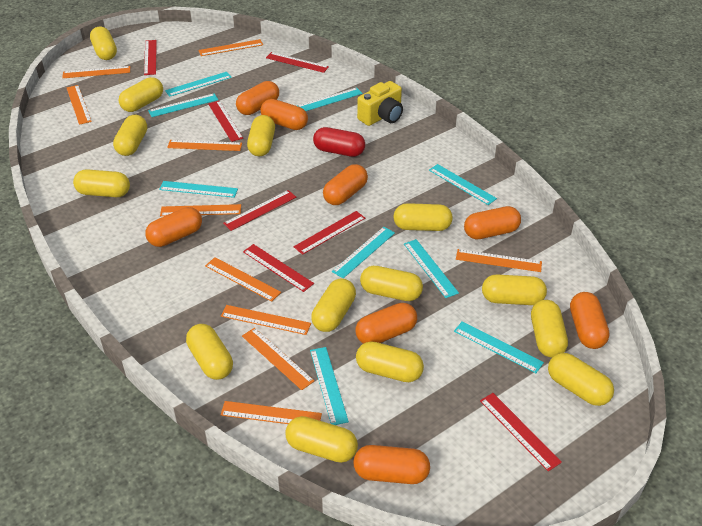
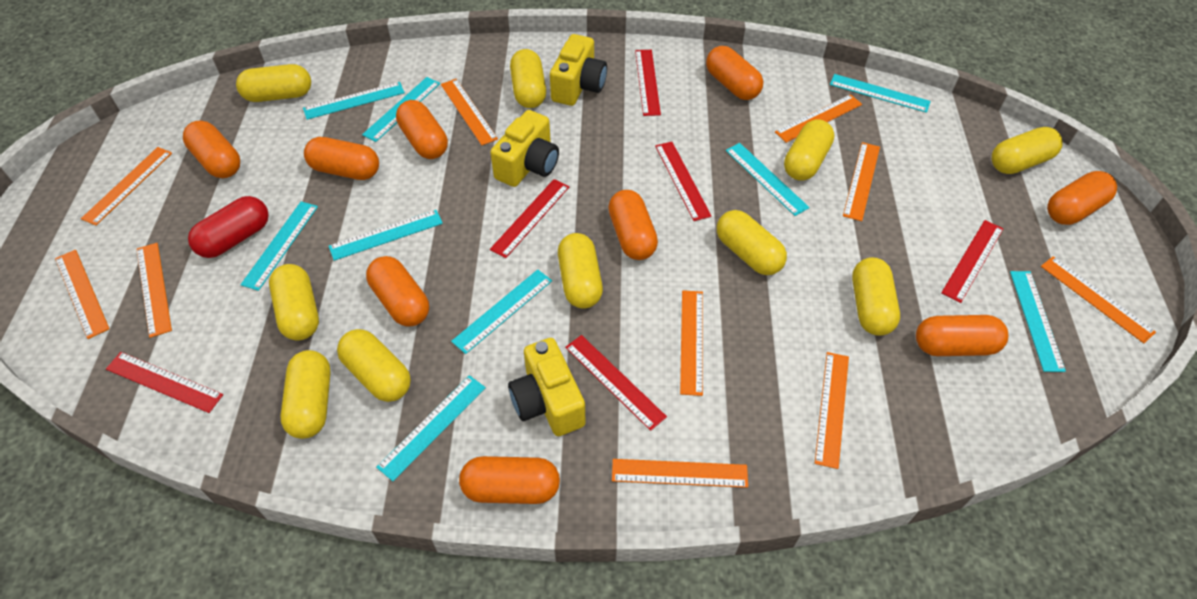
orange capsule: [145,207,202,247] [236,81,279,115] [260,99,308,130] [323,164,368,205] [353,445,430,484] [356,303,417,344] [464,206,521,239] [570,292,609,349] = 8 -> [183,121,240,178] [304,137,379,180] [366,256,429,326] [396,100,448,159] [459,456,560,504] [608,190,658,260] [706,46,763,100] [916,315,1008,356] [1047,171,1117,225] = 9
red ruler: [144,40,157,75] [208,101,243,142] [223,190,296,231] [243,244,314,292] [266,52,329,73] [294,211,365,255] [480,393,562,471] = 7 -> [106,352,223,413] [490,179,569,258] [565,335,667,431] [635,50,661,116] [655,142,712,221] [941,220,1003,303] = 6
yellow camera: [357,81,403,126] = 1 -> [490,110,559,187] [508,338,585,436] [550,34,607,106] = 3
yellow capsule: [73,169,130,197] [90,27,117,60] [113,115,147,156] [118,77,163,112] [186,324,233,380] [247,115,275,156] [285,416,358,463] [311,278,356,332] [356,341,424,382] [360,266,423,301] [393,203,453,231] [482,274,547,305] [531,300,568,358] [548,353,614,406] = 14 -> [236,64,311,102] [269,264,319,341] [280,350,331,439] [337,329,411,402] [510,49,546,108] [558,233,603,309] [717,210,787,275] [784,119,835,181] [852,257,900,336] [992,127,1063,174] = 10

